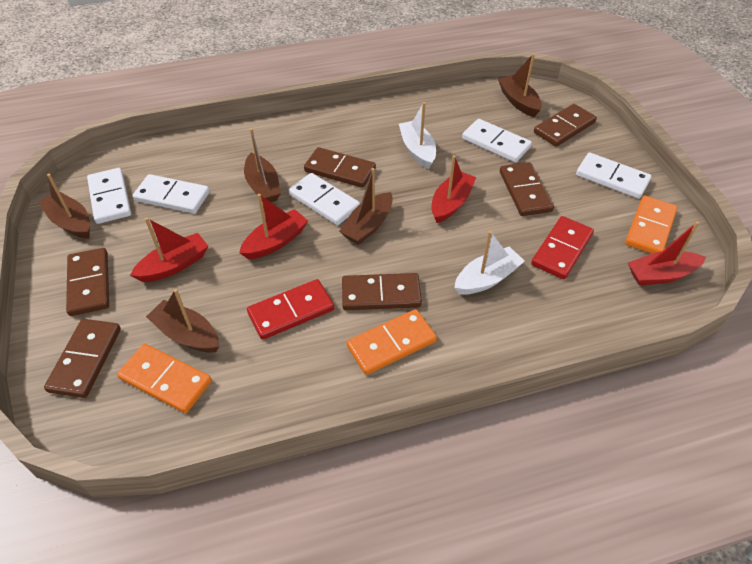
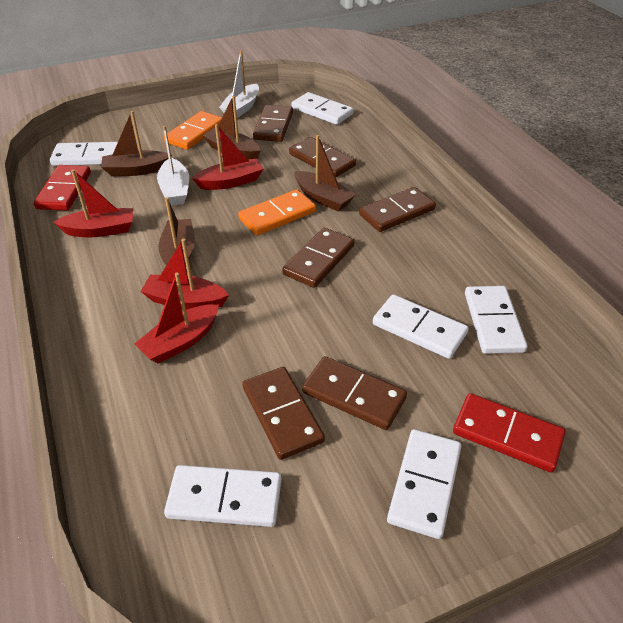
brown boat: [38,174,90,239] [146,289,219,353] [244,128,281,202] [339,168,393,245] [498,53,542,117] = 5 -> [101,111,172,176] [159,197,195,265] [202,96,261,160] [295,135,355,212] = 4
orange domino: [117,344,212,413] [346,309,437,375] [625,196,677,254] = 3 -> [164,111,222,150] [238,189,316,236] = 2
white domino: [87,168,131,224] [133,174,210,214] [288,173,360,225] [462,119,532,162] [576,153,651,199] = 5 -> [50,142,118,166] [164,465,282,527] [291,92,353,125] [373,294,469,359] [387,429,461,539] [465,286,527,354] = 6

